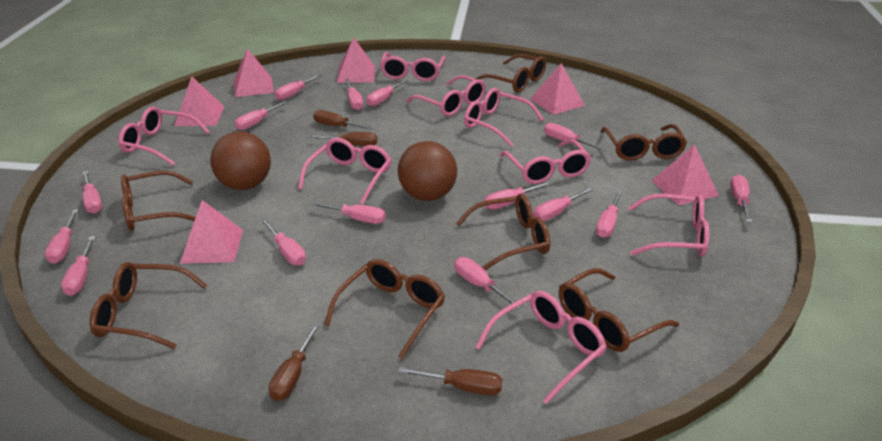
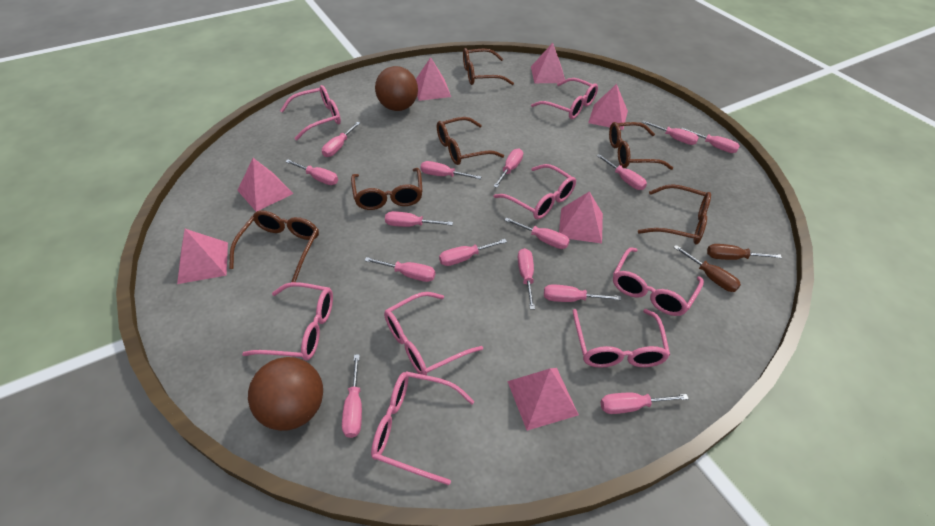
brown glasses: [90,262,208,349] [121,170,196,231] [324,259,445,359] [456,194,550,270] [476,54,546,92] [559,268,679,352] [601,124,687,161] = 7 -> [229,210,319,282] [351,168,423,210] [437,117,504,165] [463,48,514,85] [609,122,673,170] [638,184,711,245] = 6
brown screwdriver: [269,324,320,401] [309,132,377,146] [313,110,373,130] [398,367,502,395] = 4 -> [673,245,741,292] [707,244,782,260] = 2
pink pyramid: [174,77,225,126] [180,200,243,264] [234,49,274,97] [337,37,375,83] [530,63,585,115] [651,144,719,205] = 6 -> [177,229,228,284] [237,158,293,212] [416,57,451,101] [507,368,579,431] [531,43,565,83] [559,191,603,244] [588,84,628,130] = 7

